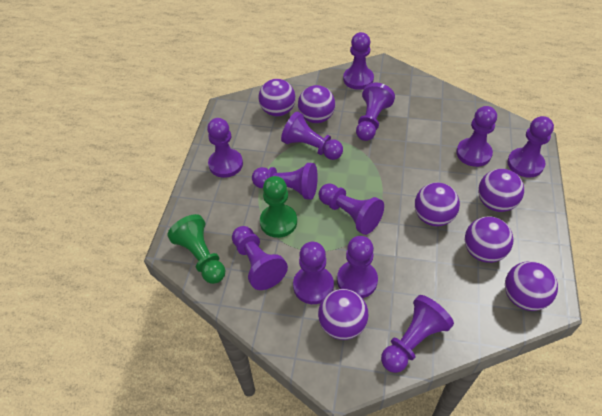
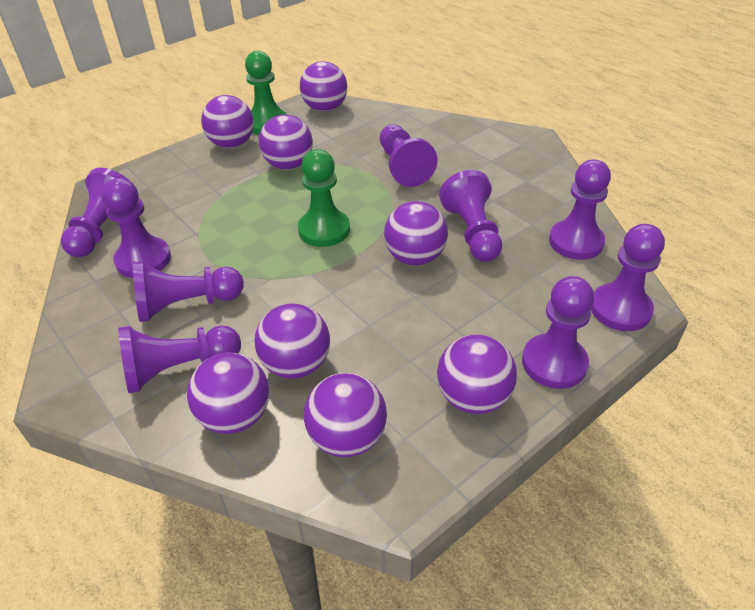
purple ball: [259,79,296,116] [298,85,335,123] [318,289,368,340] [415,182,460,226] [465,216,514,263] [478,169,524,212] [505,261,558,311] = 7 -> [187,353,269,434] [201,95,254,148] [255,304,330,379] [259,114,313,170] [300,61,347,112] [304,373,387,457] [384,201,448,265] [437,335,517,414] = 8
purple pawn: [207,118,243,178] [232,226,288,290] [252,163,318,200] [281,111,343,160] [293,242,334,304] [318,183,384,235] [337,236,378,298] [343,32,374,90] [356,82,395,141] [381,295,454,373] [456,106,497,167] [507,116,554,178] = 12 -> [61,168,128,257] [102,178,171,278] [118,325,241,393] [133,261,244,322] [380,124,437,187] [439,170,502,262] [522,276,594,389] [549,160,611,260] [591,224,665,331] = 9

